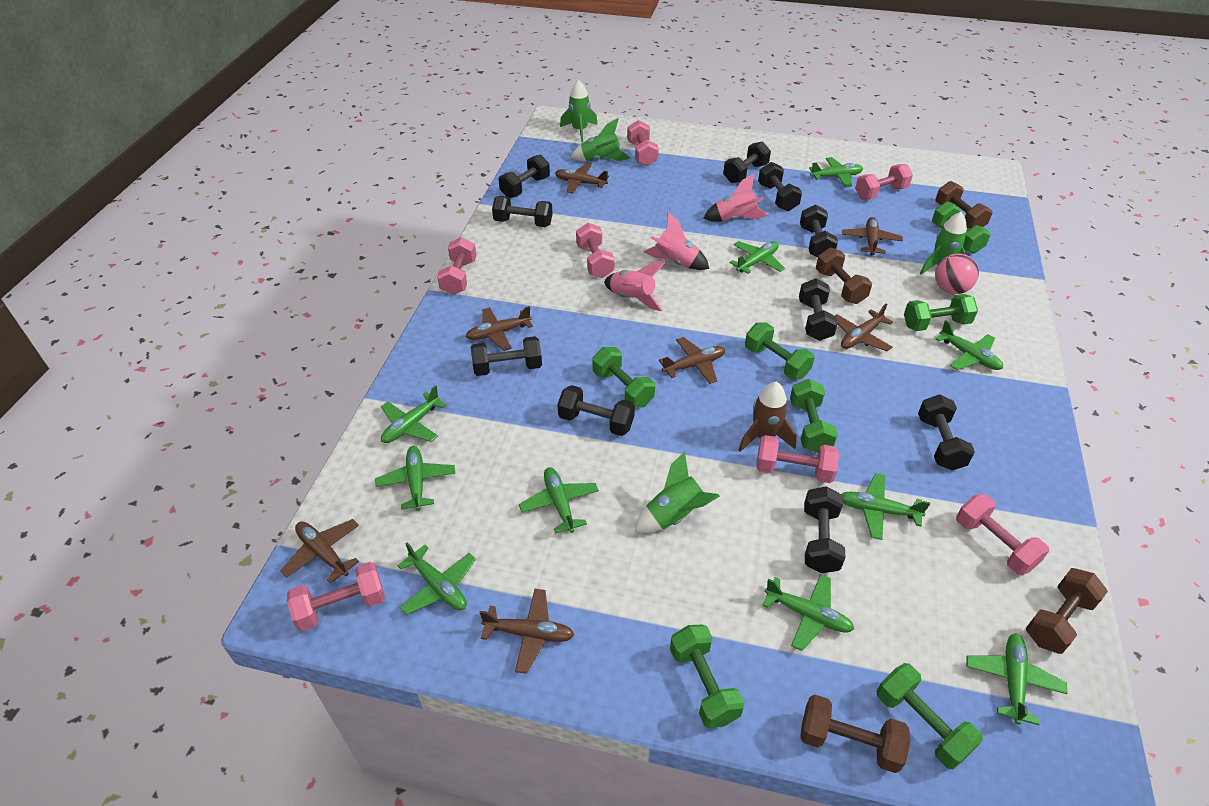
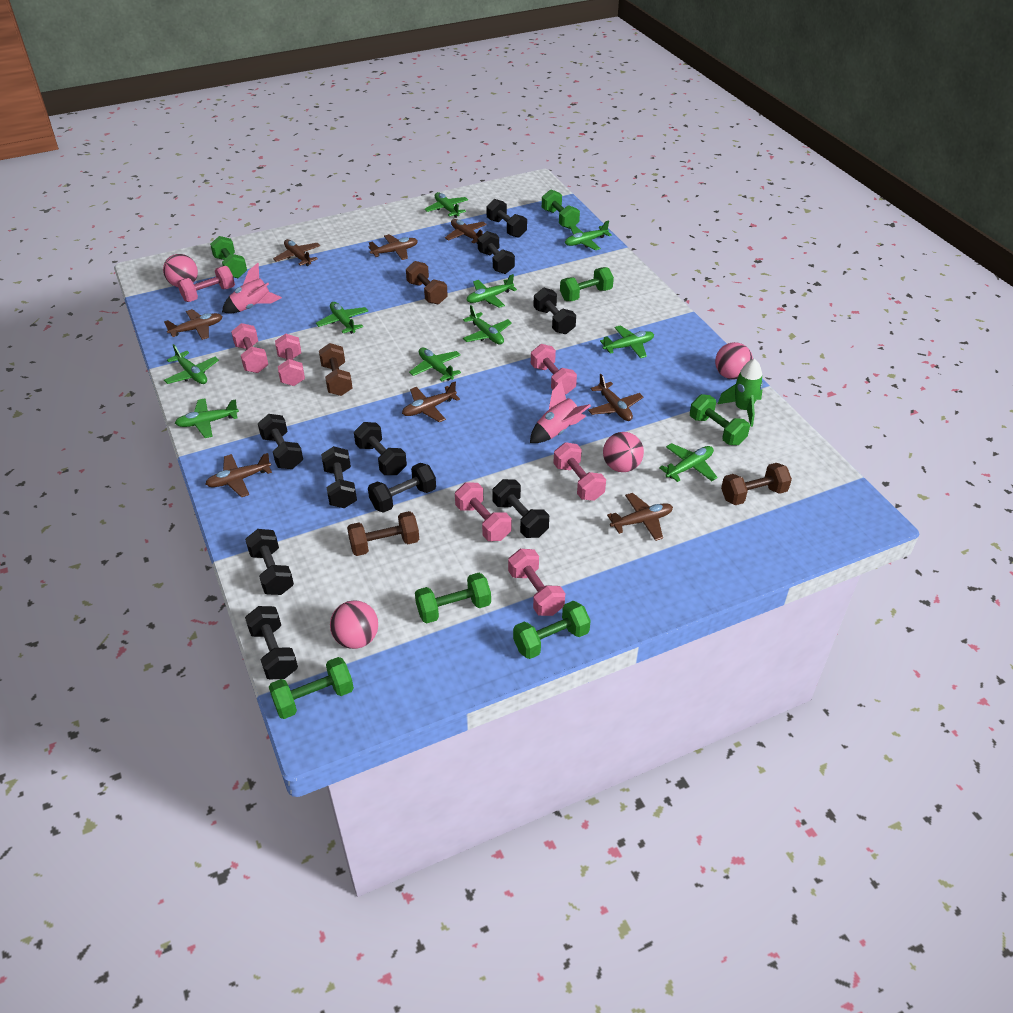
brown plane: [280,519,359,583] [466,306,533,351] [479,589,574,674] [555,164,609,193] [659,337,725,384] [835,304,893,352] [842,217,903,255] = 7 -> [164,309,223,340] [205,453,272,497] [273,239,320,266] [369,234,418,260] [402,382,460,422] [445,219,487,244] [588,374,643,421] [607,493,673,541] = 8
brown rocket: [739,382,797,452] = 1 -> none = 0
green rocket: [560,80,598,142] [571,118,631,161] [635,451,720,533] [920,212,967,275] = 4 -> [718,358,763,427] = 1
pink ball: [935,254,979,294] = 1 -> [163,254,198,287] [330,600,378,649] [603,432,644,472] [715,342,753,380] = 4
pink rocket: [604,261,666,311] [644,212,709,270] [704,174,768,222] = 3 -> [222,263,282,314] [530,380,591,443] = 2

